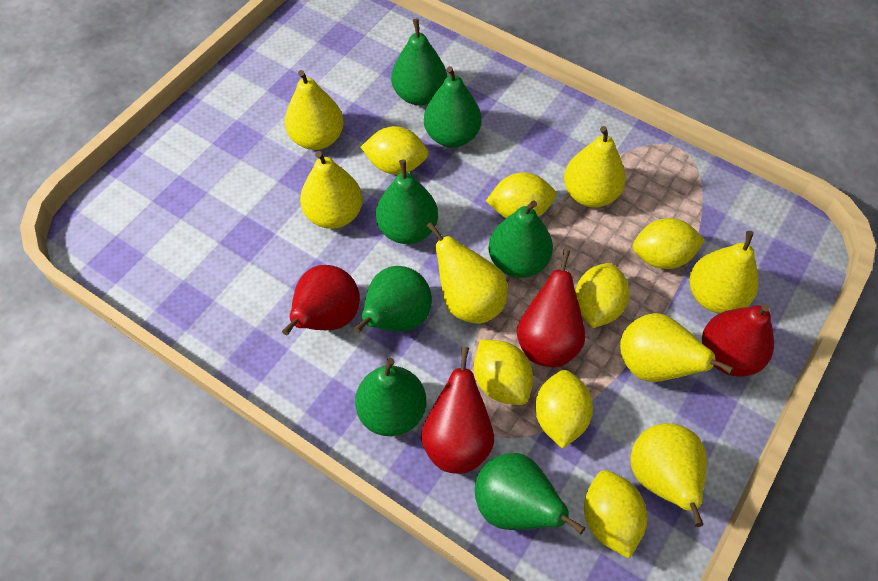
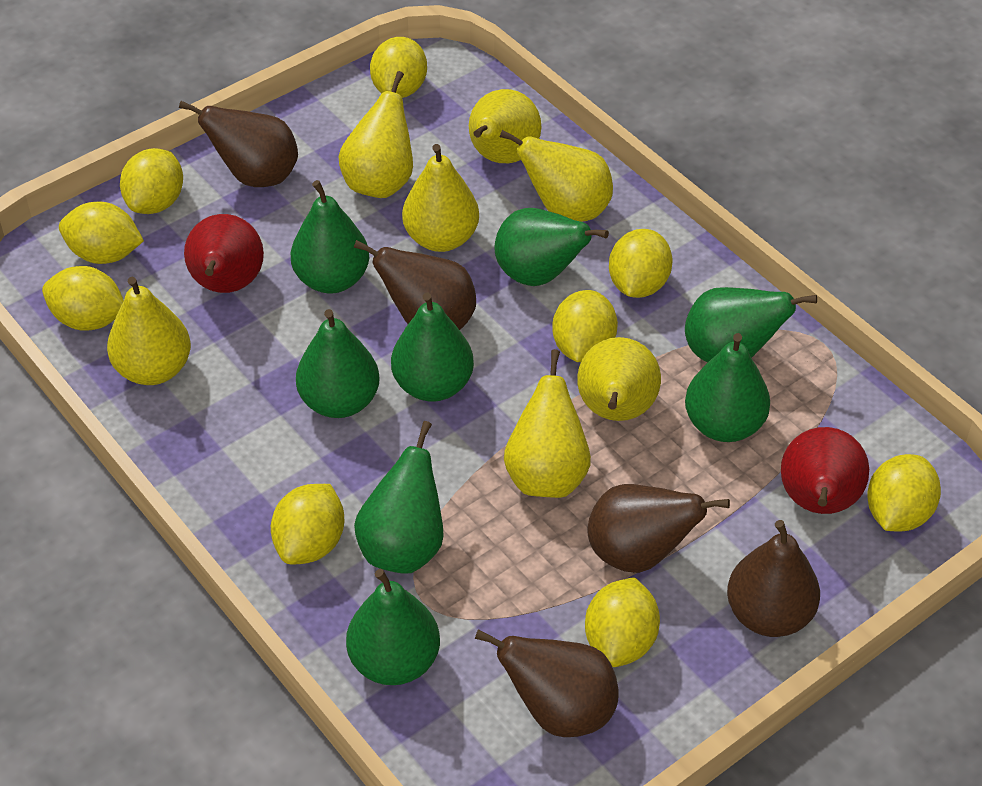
brown pear: none = 0 -> [179,101,298,187] [354,240,476,330] [475,629,619,737] [587,484,730,573] [727,520,820,637] = 5
green pear: [354,266,432,333] [355,358,426,436] [376,159,438,244] [391,19,447,105] [424,66,481,147] [475,453,585,535] [488,200,553,278] = 7 -> [291,180,369,293] [296,309,379,418] [346,569,440,685] [354,421,444,574] [391,293,474,402] [494,208,609,286] [685,287,817,362] [685,333,770,442] = 8
red pear: [282,265,360,335] [421,347,494,474] [516,249,585,367] [702,304,774,377] = 4 -> [184,214,264,293] [781,427,869,514] = 2
yellow lemon: [361,126,429,175] [474,339,533,405] [486,172,556,218] [535,370,593,449] [575,263,629,328] [584,470,647,559] [632,218,705,269] = 7 -> [42,266,124,331] [59,201,144,264] [120,148,183,214] [271,484,344,564] [370,37,427,98] [552,290,618,362] [585,577,660,667] [609,229,672,298] [867,454,941,532] = 9

